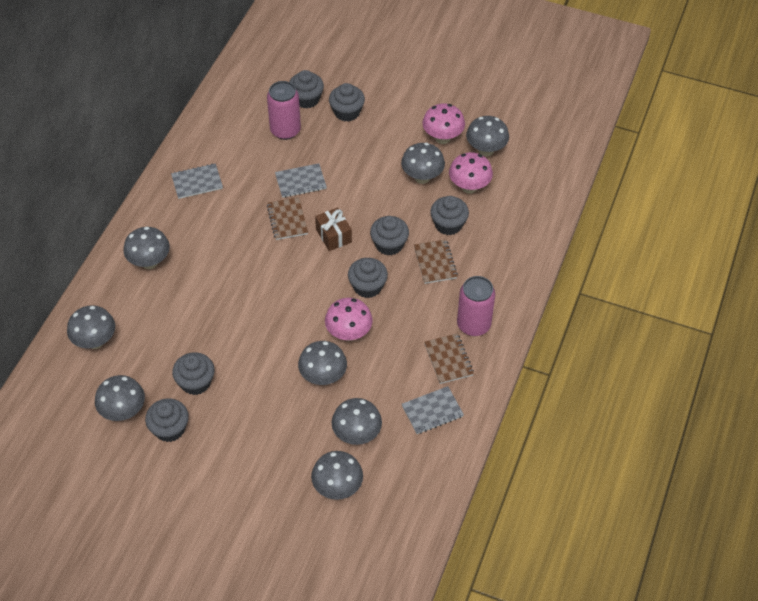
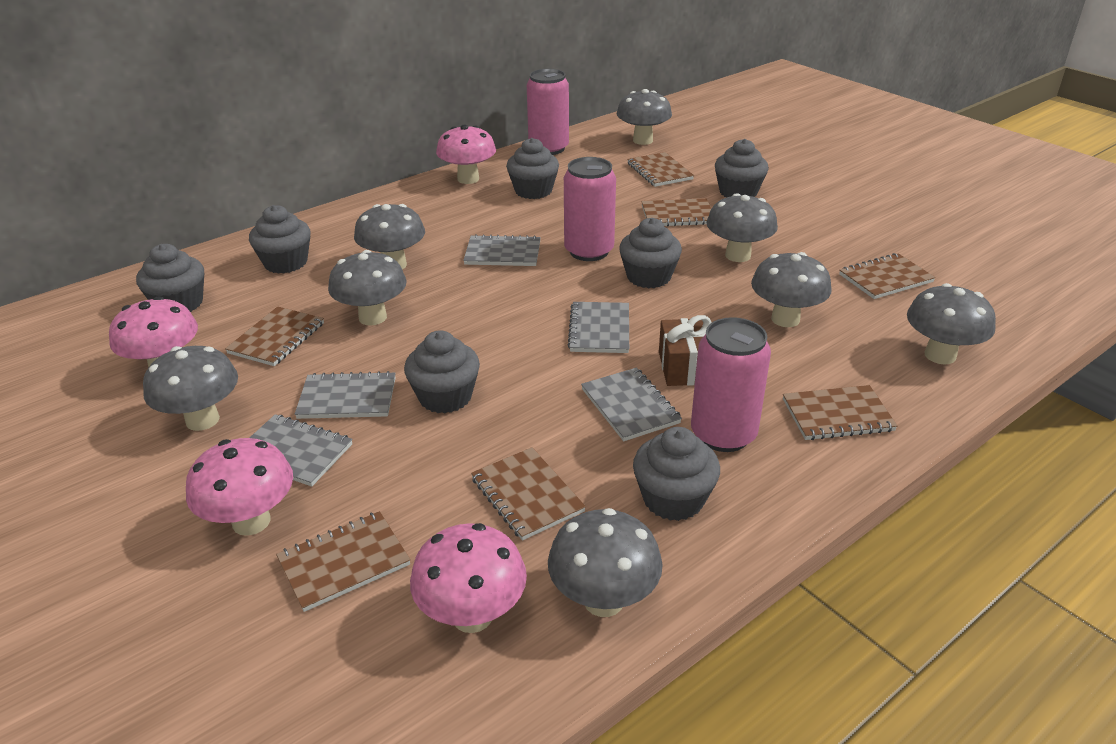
brown notebook: [267,197,308,240] [414,239,458,284] [424,333,474,384] = 3 -> [225,306,324,366] [276,511,411,612] [471,447,586,541] [627,152,694,187] [641,198,711,227] [783,385,898,440] [839,253,936,299] = 7
grey notebook: [171,163,223,199] [275,163,327,198] [402,386,464,434] = 3 -> [250,414,352,487] [295,371,396,419] [463,234,541,266] [568,302,629,353] [581,368,682,441] = 5
pink can: [267,81,301,140] [457,276,495,336] = 2 -> [527,69,569,155] [564,157,616,261] [691,317,771,452] = 3
pink mushroom: [325,298,373,341] [422,103,465,144] [449,152,493,194] = 3 -> [109,296,198,367] [186,438,293,536] [410,523,527,633] [436,124,496,184] = 4

